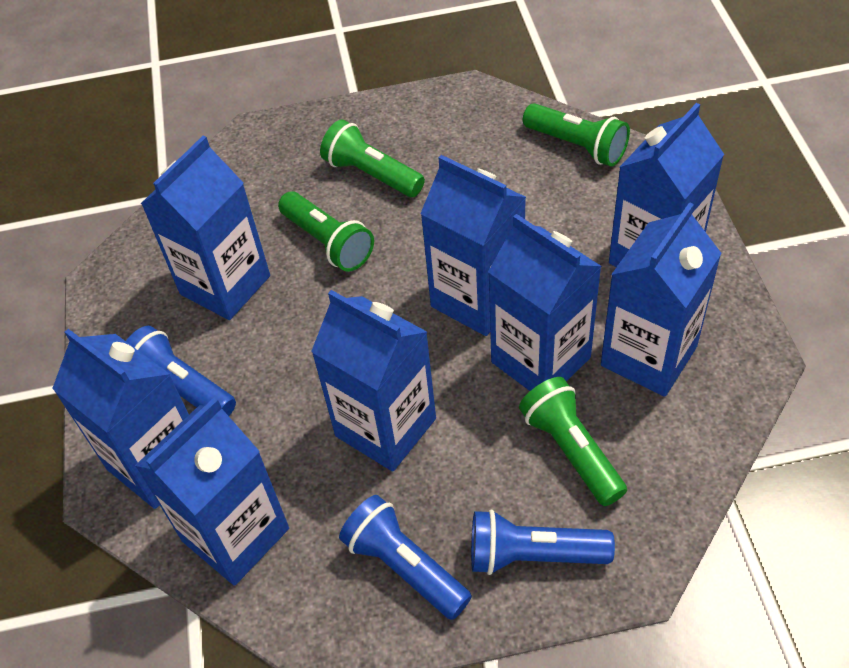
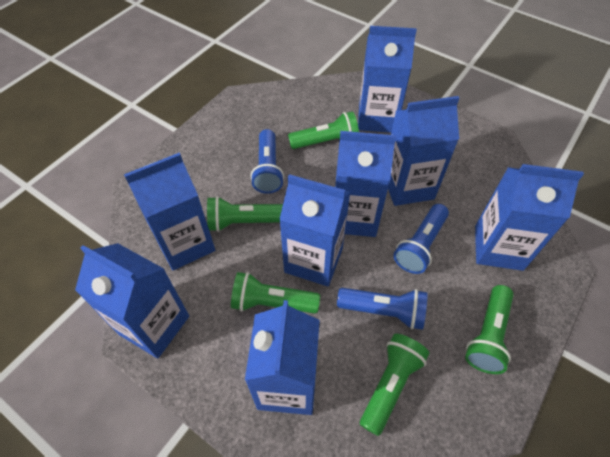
green flashlight: [278,191,374,272] [320,119,425,197] [519,377,627,506] [523,103,630,167] = 4 -> [207,196,283,232] [231,272,320,314] [288,111,359,149] [360,334,429,436] [465,285,514,374] = 5

